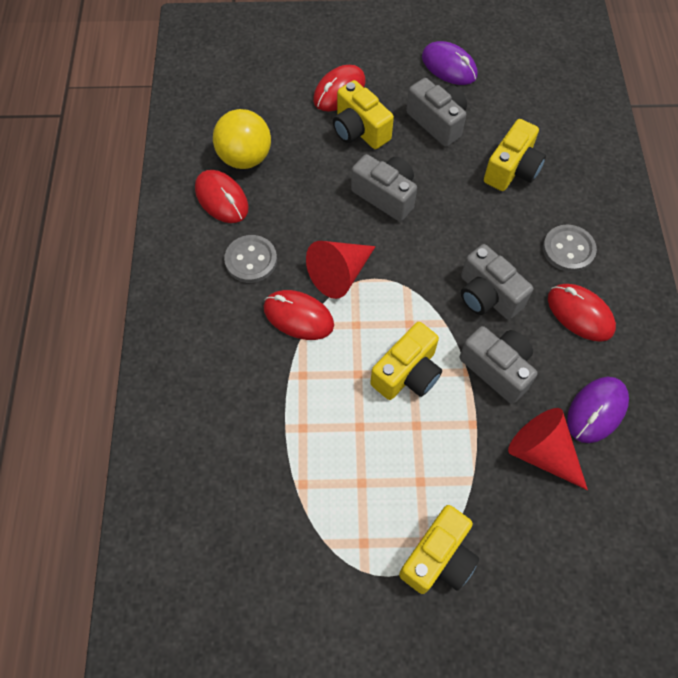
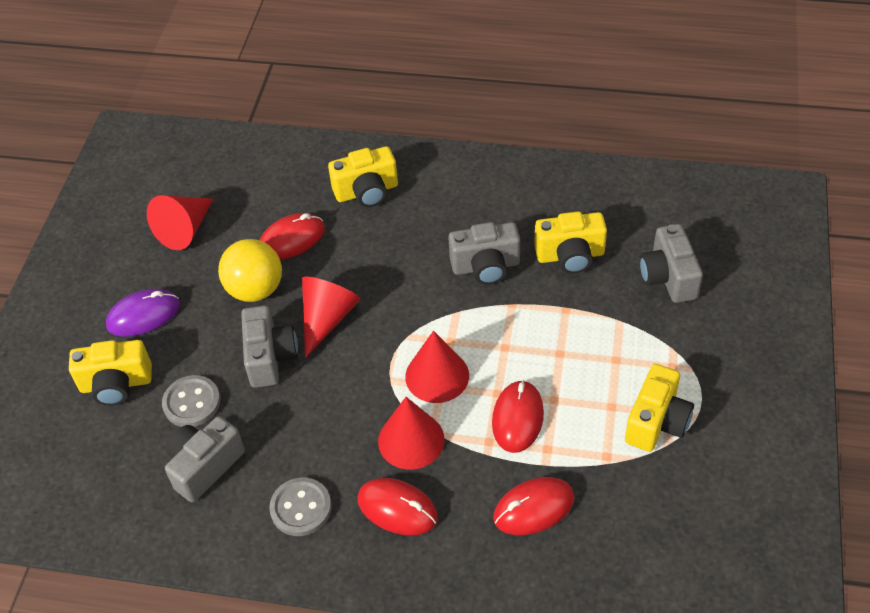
purple mouse: [422,41,477,85] [567,377,629,443] = 2 -> [106,289,180,337] = 1
red cone: [306,241,376,299] [508,408,588,490] = 2 -> [147,195,213,250] [302,277,361,358] [378,397,444,470] [405,331,469,403] = 4

